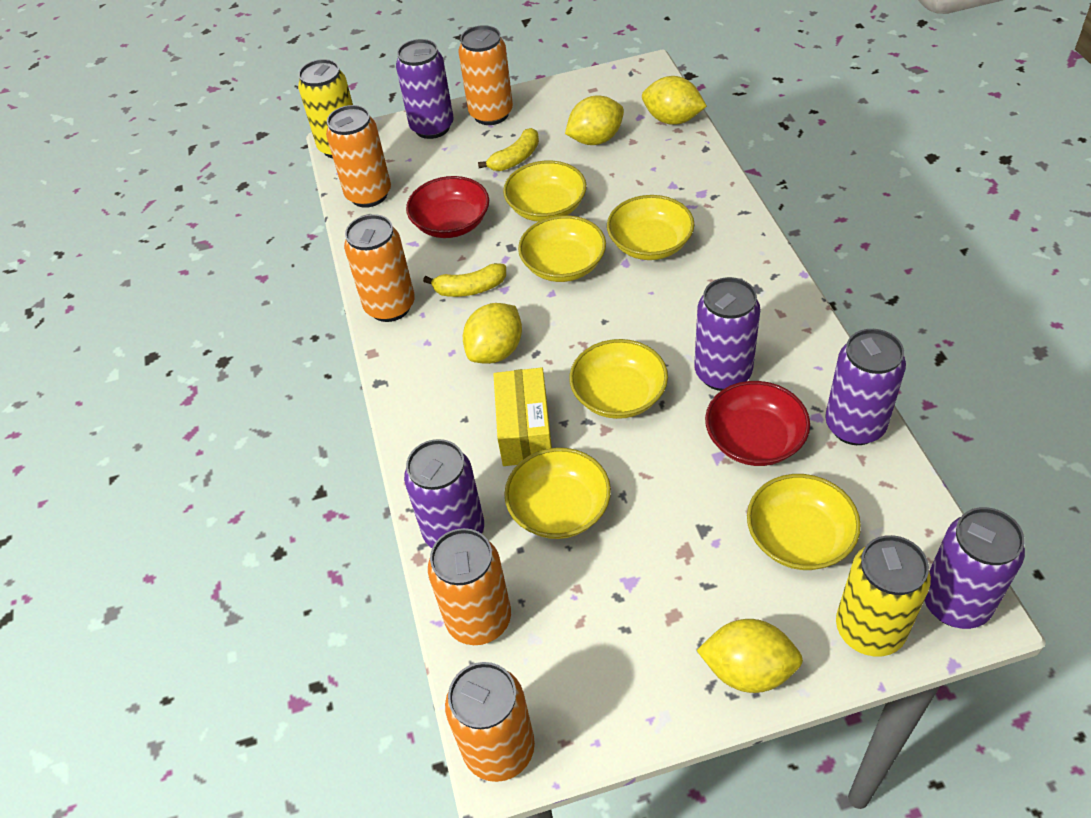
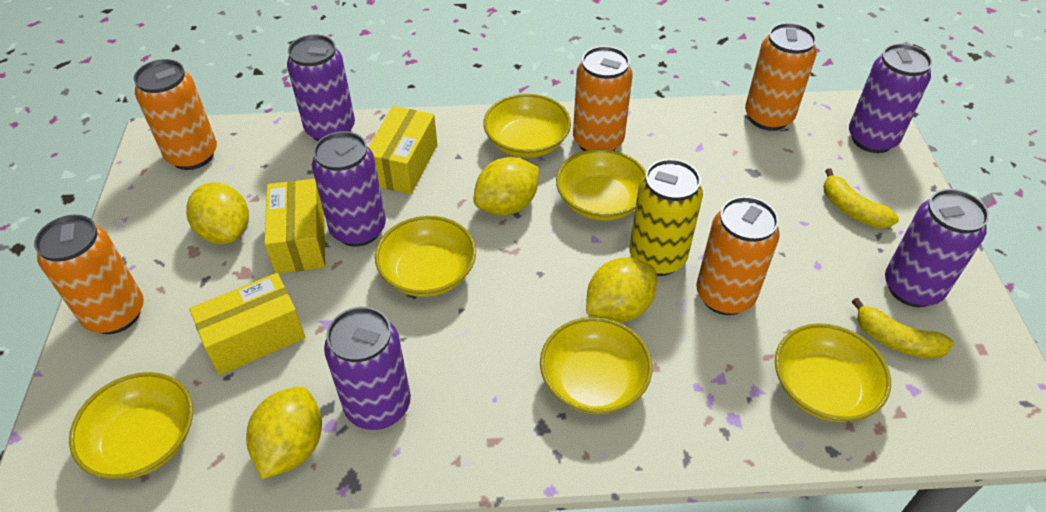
red bowl: [406,176,489,238] [705,381,810,466] = 2 -> none = 0
yellow box: [493,367,552,466] = 1 -> [189,273,306,375] [264,179,325,274] [368,106,438,194] = 3
yellow can: [298,59,353,158] [836,535,931,657] = 2 -> [630,159,703,276] = 1

